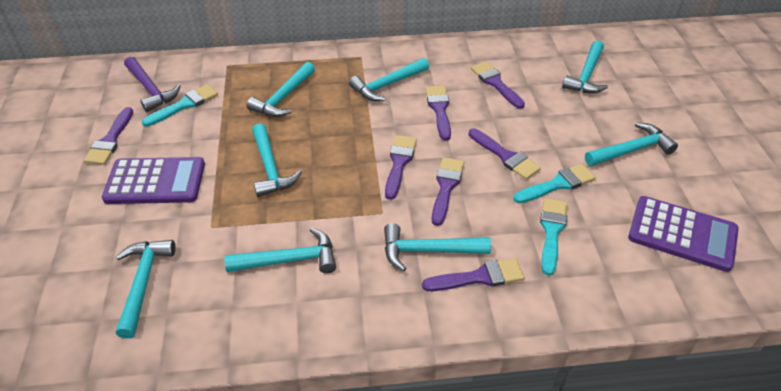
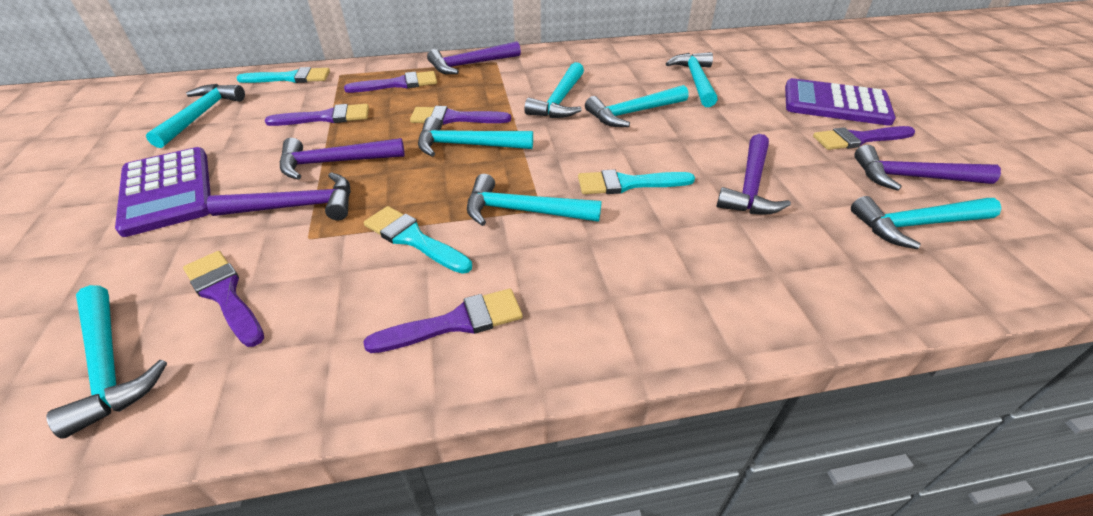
purple brush: [84,107,133,165] [385,135,417,200] [422,258,524,291] [426,86,451,141] [432,157,464,226] [468,128,541,180] [471,61,525,109] = 7 -> [183,251,264,347] [265,104,369,126] [344,71,437,93] [363,289,523,353] [410,106,511,125] [813,126,915,150] = 6
purple hammer: [124,57,181,112] = 1 -> [207,172,351,220] [280,138,405,180] [427,41,521,74] [716,134,791,215] [854,145,1001,191] = 5

